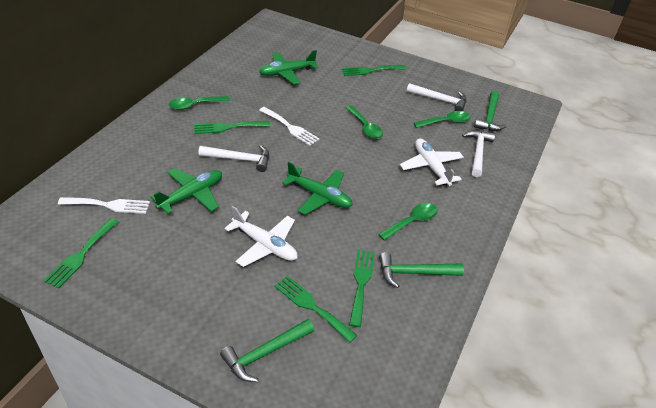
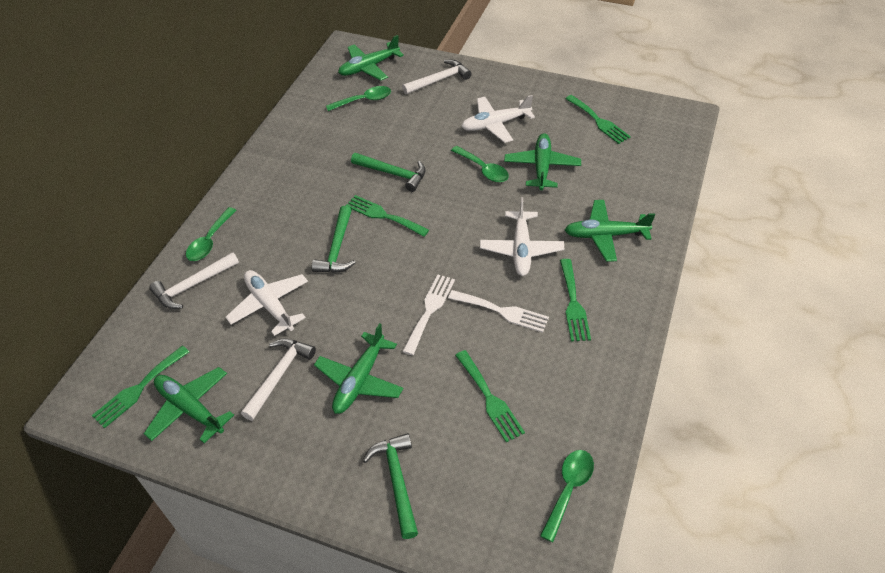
green plane: [151,168,222,214] [259,50,318,84] [282,162,353,215] = 3 -> [144,367,234,443] [314,323,403,414] [338,35,404,81] [504,133,581,190] [565,200,655,262] = 5
white plane: [224,206,298,267] [400,138,464,186] = 2 -> [226,270,308,336] [461,95,535,143] [480,197,564,276] = 3

